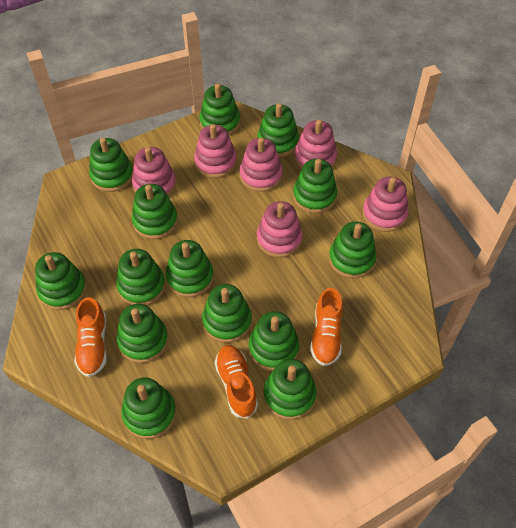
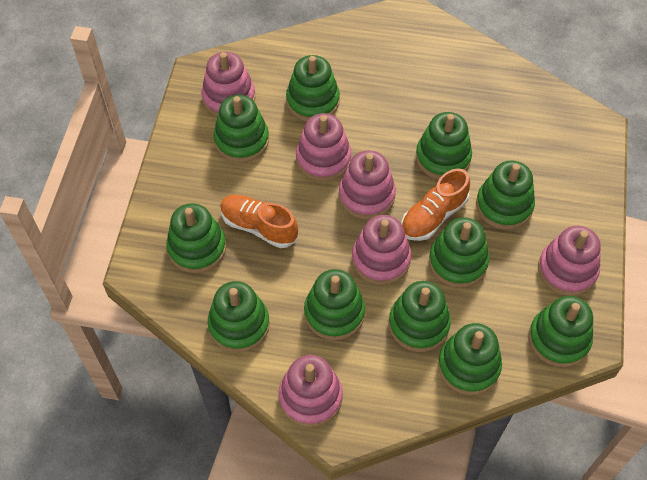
green stacking toy: [35,252,87,310] [89,138,133,192] [116,249,165,305] [117,304,168,363] [121,378,176,439] [132,184,178,239] [166,240,214,297] [199,84,240,135] [202,284,252,343] [249,311,299,371] [257,103,299,157] [264,359,317,420] [293,159,337,213] [329,222,376,278] = 14 -> [166,203,226,273] [208,281,270,352] [214,95,269,162] [286,55,340,121] [304,269,365,340] [389,281,451,352] [416,112,472,180] [429,217,489,288] [438,323,502,395] [476,160,535,230] [529,296,593,367] = 11
orange shoe: [74,297,107,377] [215,345,258,419] [310,288,343,366] = 3 -> [220,195,298,248] [401,169,470,241] = 2

